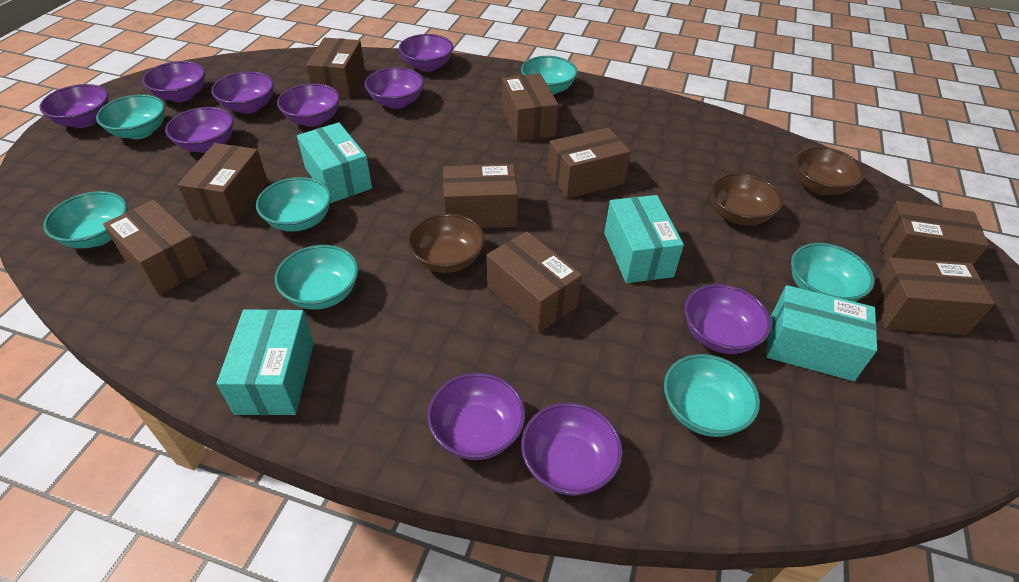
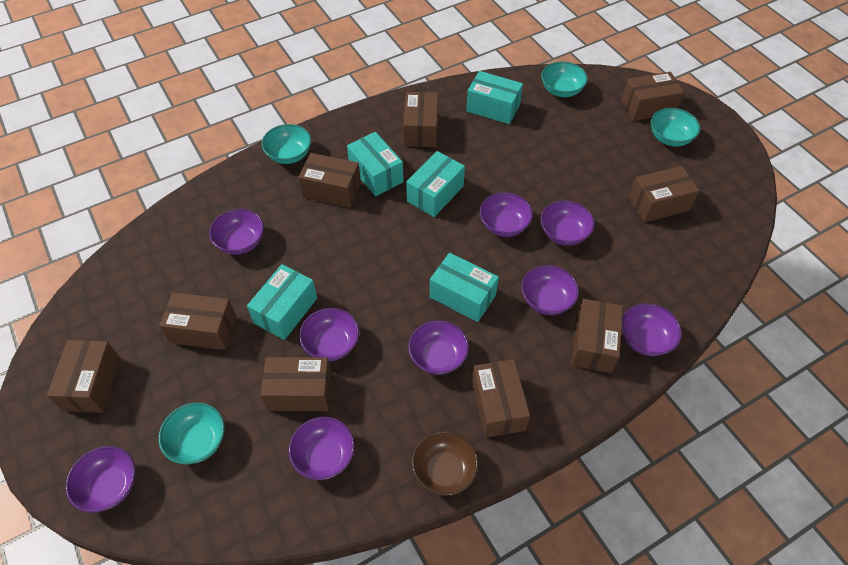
brown bowl: [407,213,485,273] [710,173,783,225] [794,146,864,195] = 3 -> [412,431,479,496] = 1
purple bowl: [39,84,109,128] [142,61,205,102] [165,107,234,153] [211,71,274,114] [277,83,340,127] [365,67,424,109] [399,34,453,72] [427,373,525,460] [521,402,623,496] [684,284,772,354] = 10 -> [66,446,135,513] [209,209,264,255] [289,417,355,480] [299,308,359,361] [408,320,469,375] [479,192,533,237] [521,265,579,315] [540,200,595,246] [622,303,682,356] = 9
turquoise bowl: [43,191,127,248] [96,94,165,139] [256,177,331,232] [275,245,359,310] [521,56,578,95] [664,354,760,437] [791,243,875,302] = 7 -> [158,402,225,464] [261,124,311,164] [541,61,588,97] [651,108,700,147] = 4
turquoise box: [217,309,314,415] [297,122,372,203] [604,195,684,283] [766,285,877,381] = 4 -> [247,264,317,340] [347,132,404,196] [406,151,465,217] [430,253,499,322] [466,71,523,124] = 5

